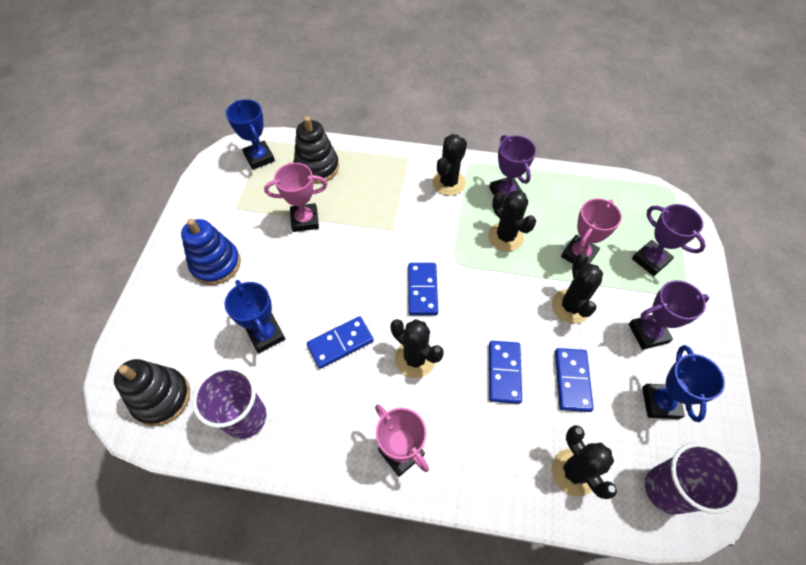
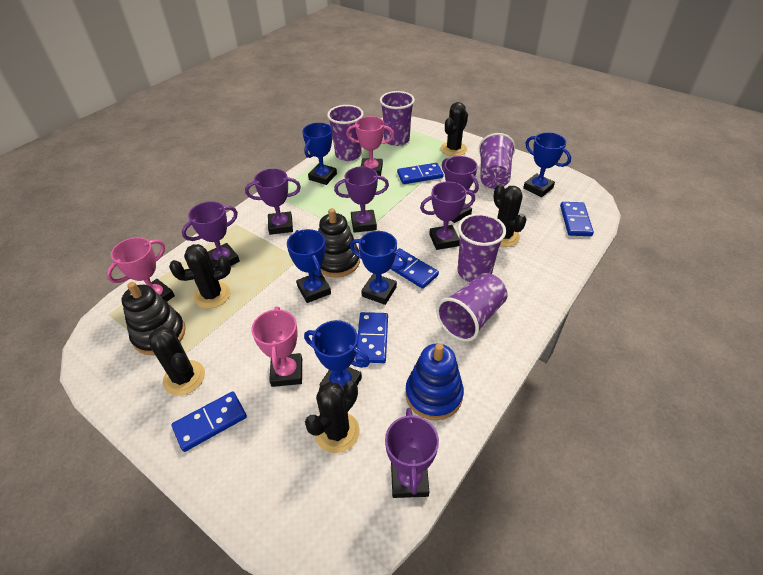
blue domino: [307,316,374,369] [408,263,438,315] [489,341,522,404] [555,348,594,412] = 4 -> [171,391,247,452] [355,312,388,363] [390,248,439,289] [397,163,444,184] [560,202,594,236] = 5
blue trophy: [225,280,285,353] [226,99,275,170] [642,345,725,422] = 3 -> [287,229,331,303] [302,123,337,185] [304,320,370,390] [350,231,407,305] [523,132,571,197] = 5
purple cup: [192,366,267,439] [645,442,742,515] = 2 -> [327,105,364,161] [380,91,415,146] [436,273,508,342] [457,213,506,282] [479,133,515,189] = 5
purple trophy: [489,135,536,202] [629,280,709,350] [632,204,706,276] = 3 -> [182,201,240,269] [245,169,301,235] [334,166,389,233] [385,408,439,498] [420,182,475,250] [442,156,479,223] = 6

